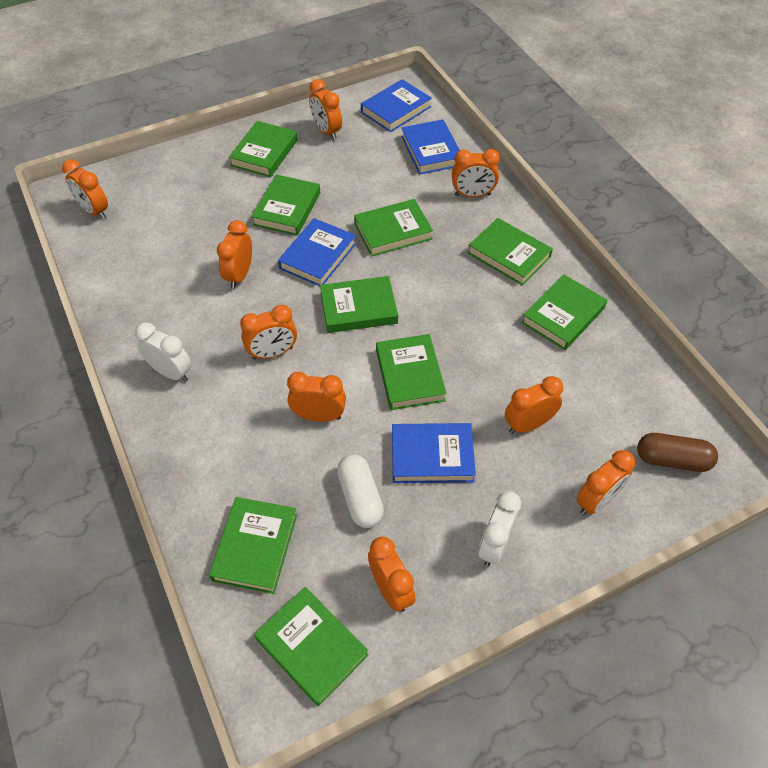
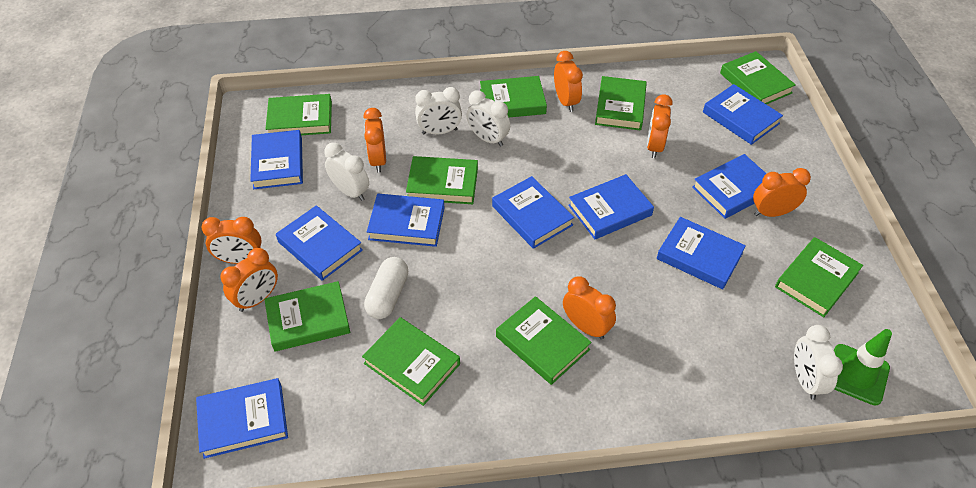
blue book: [278,218,356,286] [361,79,432,132] [392,423,476,483] [401,119,460,174] = 4 -> [196,378,288,459] [250,130,303,189] [276,205,363,281] [367,193,445,247] [492,176,574,249] [568,174,654,239] [657,217,746,289] [692,154,767,219] [703,84,783,145] = 9
brown capsule: [637,433,718,472] = 1 -> none = 0
green traffic cone: none = 0 -> [834,329,892,406] = 1
orange clock: [62,159,108,219] [217,220,252,289] [240,305,297,360] [287,372,346,422] [309,79,342,140] [368,537,415,612] [452,149,500,198] [505,376,563,434] [576,450,635,515] = 9 -> [202,217,262,264] [220,248,278,312] [363,108,386,172] [554,51,583,112] [563,276,616,340] [647,94,673,158] [753,168,811,217] = 7
white clock: [135,322,191,382] [478,491,521,566] = 2 -> [324,143,369,201] [415,87,462,135] [466,90,510,147] [794,325,843,400] = 4

